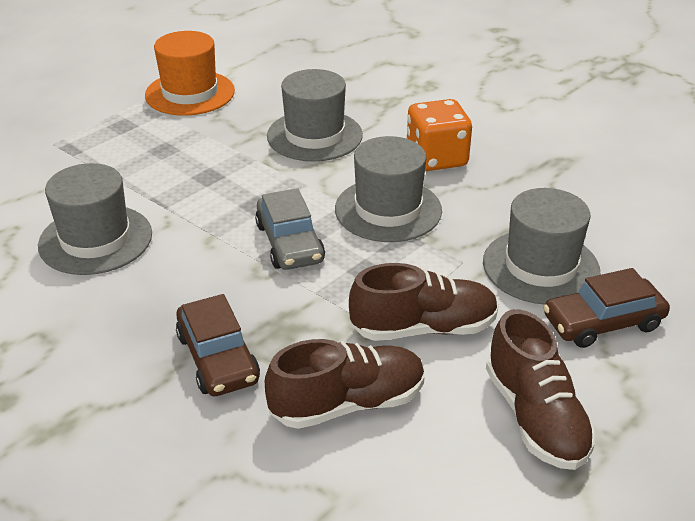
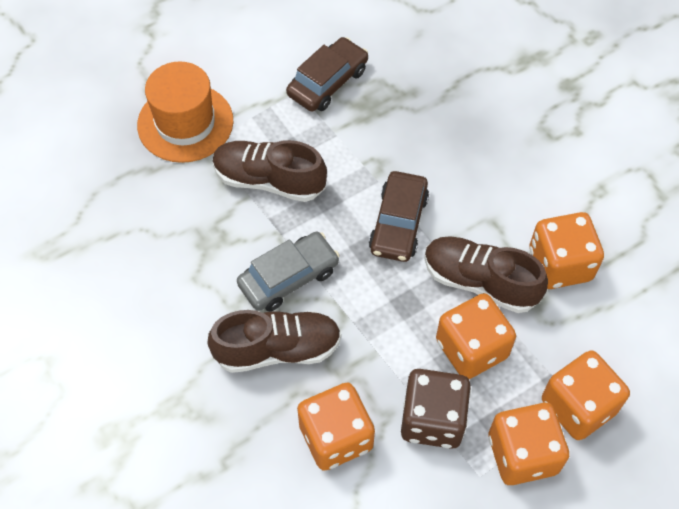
brown dice: none = 0 -> [401,369,471,449] = 1
grey hat: [38,163,152,275] [267,69,363,161] [335,136,442,242] [483,188,600,304] = 4 -> none = 0
orange dice: [407,99,472,171] = 1 -> [297,382,375,471] [436,293,516,379] [489,403,569,485] [529,212,604,289] [542,350,630,440] = 5

